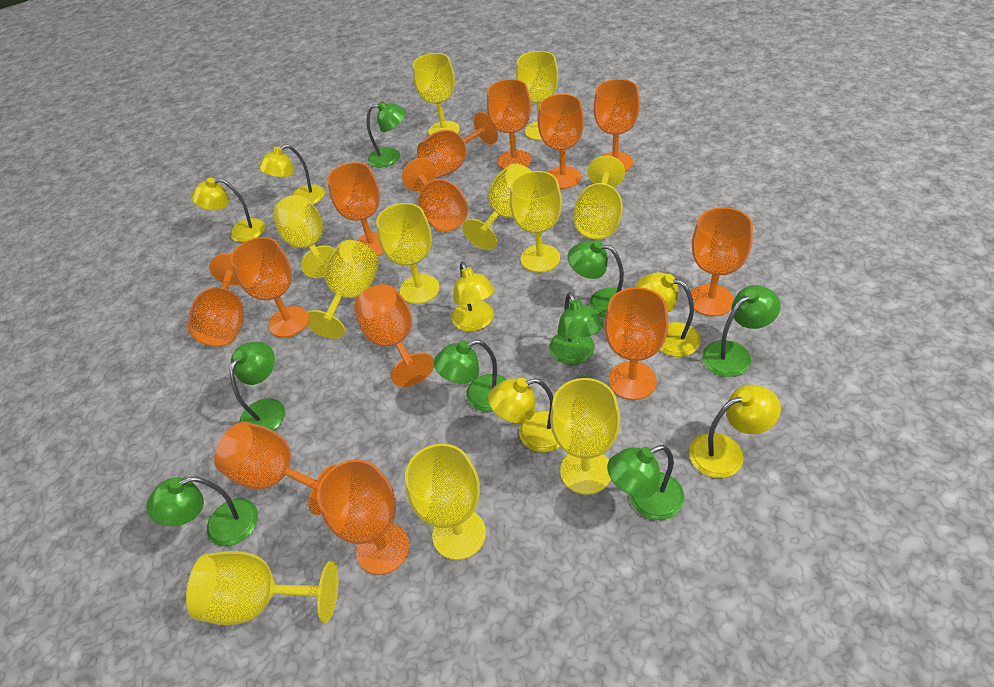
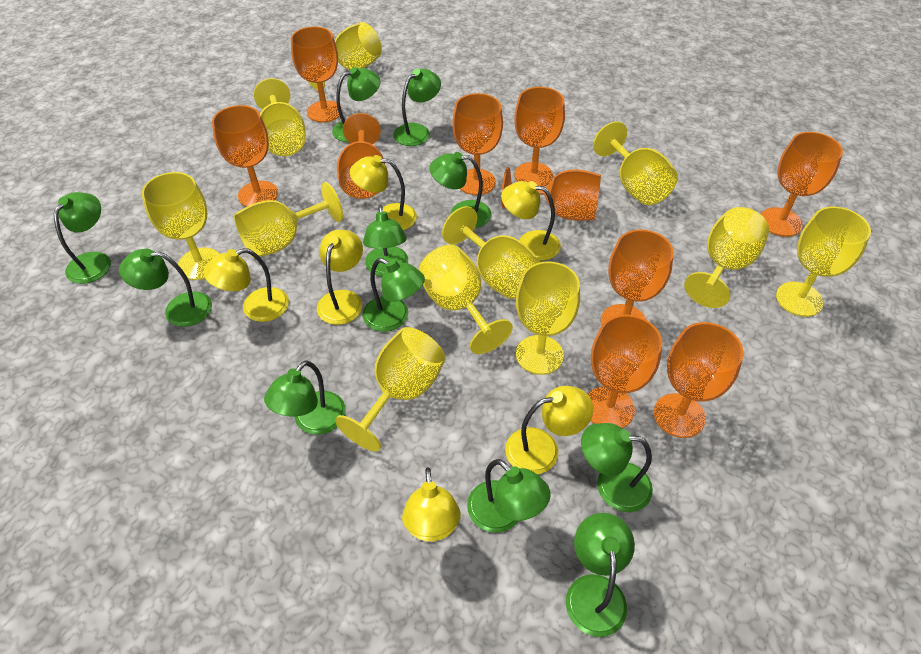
green lamp: [146,477,258,546] [230,341,285,431] [367,101,406,167] [434,340,507,412] [549,292,603,365] [568,240,624,318] [607,445,684,520] [702,285,780,377] = 8 -> [54,192,111,284] [119,249,212,327] [264,360,346,435] [332,67,380,142] [362,258,425,332] [363,205,408,277] [393,69,441,146] [429,152,491,228] [467,459,551,533] [566,513,635,637] [581,423,653,512] = 11
orange goblet: [188,254,244,347] [214,422,336,515] [230,237,307,338] [317,459,410,575] [327,162,384,256] [354,284,434,387] [402,158,469,232] [417,112,498,178] [487,79,532,169] [538,94,584,189] [594,79,640,172] [604,287,669,400] [691,207,753,316] = 13 -> [212,105,278,207] [291,26,342,122] [337,113,385,199] [452,93,503,195] [501,167,601,221] [514,87,565,186] [588,314,662,428] [601,230,674,325] [654,322,744,438] [761,132,843,237] = 10

